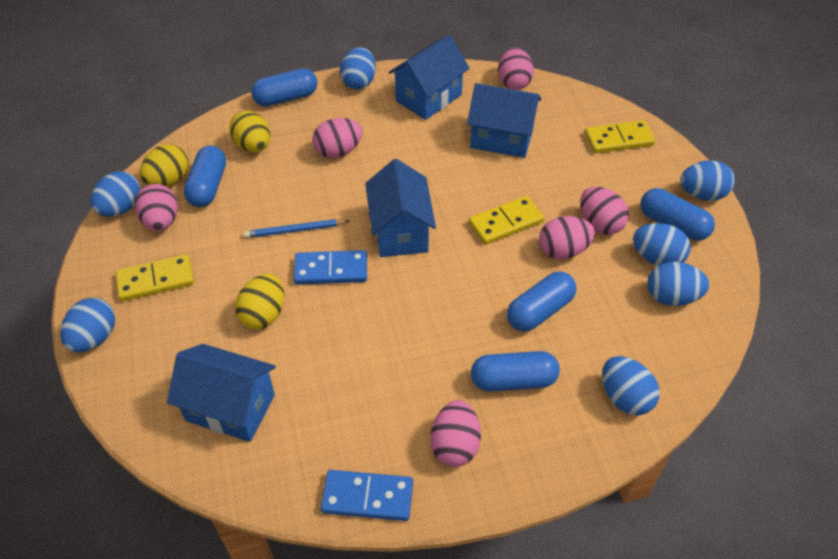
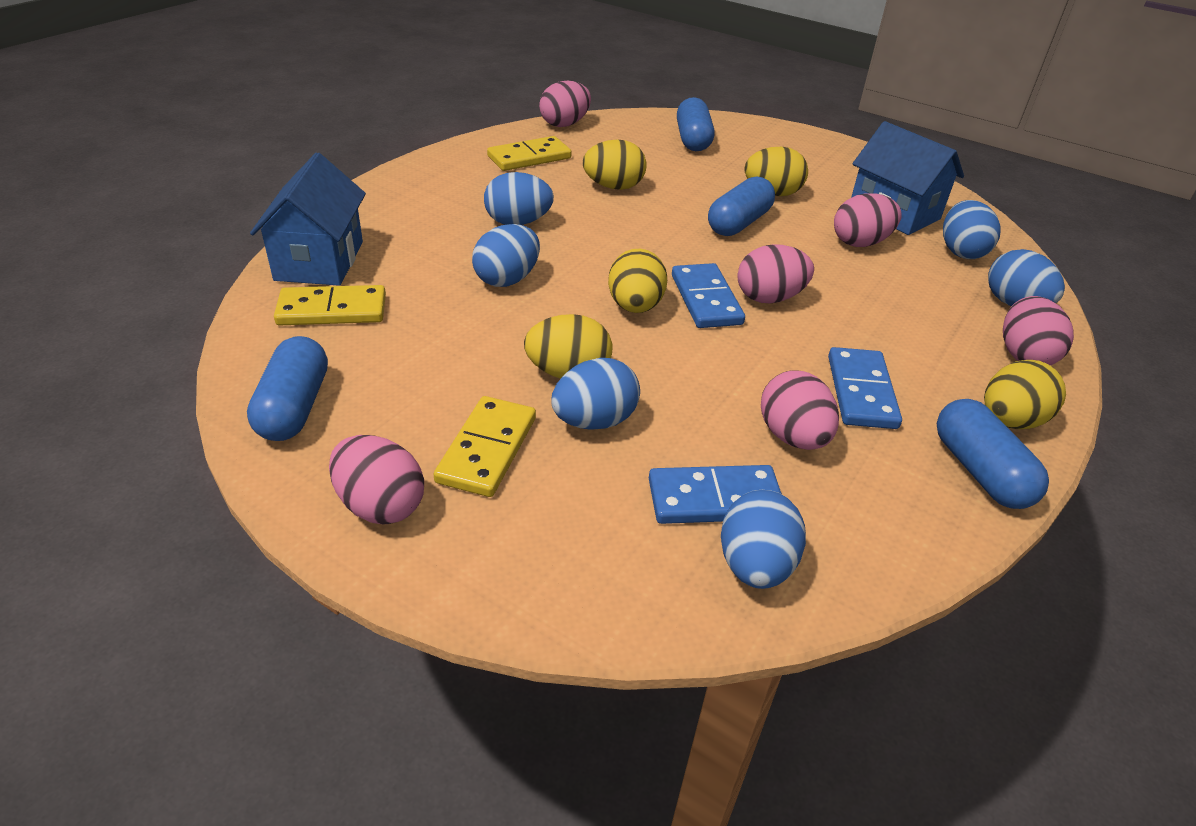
blue capsule: [184,146,226,207] [251,68,317,107] [471,351,560,392] [507,272,576,332] [641,188,715,241] = 5 -> [247,336,328,441] [677,97,714,151] [708,176,775,236] [937,399,1049,509] = 4
blue domino: [294,250,367,285] [321,470,413,521] = 2 -> [649,465,782,524] [672,263,745,328] [828,347,902,429] = 3
blue egg: [60,298,115,352] [91,171,141,217] [340,47,376,89] [602,356,660,415] [633,223,691,266] [647,262,709,306] [680,160,735,201] = 7 -> [472,224,540,287] [484,172,554,225] [551,358,640,430] [721,490,806,589] [943,200,1000,259] [988,249,1065,306] = 6
blue house: [167,344,276,442] [365,159,436,257] [389,35,470,120] [467,83,541,158] = 4 -> [250,152,366,286] [851,121,964,235] = 2
blue pencil: [243,219,349,238] = 1 -> none = 0
yellow egg: [140,144,189,187] [229,111,270,152] [235,274,284,329] = 3 -> [524,314,612,379] [583,140,647,190] [608,249,667,313] [744,147,808,196] [984,360,1066,429] = 5

